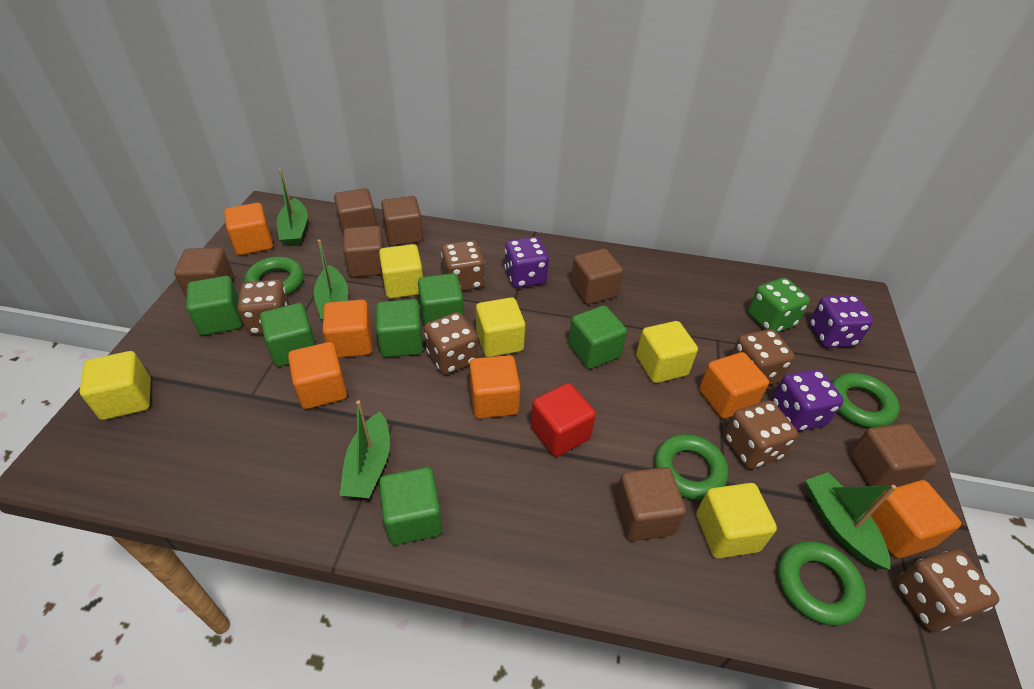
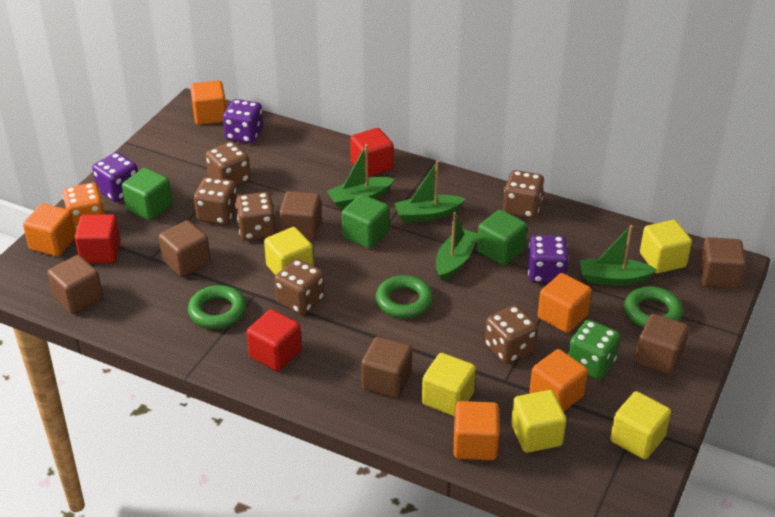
brown cube: [174,248,234,299] [334,188,377,235] [343,226,384,278] [381,196,423,246] [571,249,623,304] [615,467,686,541] [850,423,937,491] = 7 -> [47,255,103,314] [159,220,211,277] [279,191,321,241] [361,337,412,398] [635,314,689,375] [699,237,746,289] = 6
green cube: [186,276,242,335] [260,303,316,367] [376,299,423,358] [379,467,442,545] [418,273,464,326] [568,305,627,369] = 6 -> [122,168,172,221] [342,194,389,249] [477,210,527,266] = 3
green ring: [244,257,304,295] [655,434,728,500] [778,541,866,625] [832,373,900,428] = 4 -> [188,285,246,329] [376,275,433,318] [624,286,683,328] = 3
orange cube: [224,203,273,255] [288,342,347,409] [322,300,372,358] [469,355,520,419] [699,352,769,419] [867,480,961,558] = 6 -> [23,203,76,257] [190,80,226,125] [454,401,499,460] [529,349,588,412] [538,273,592,333] = 5
orange dice: none = 0 -> [63,183,105,231] = 1
red cube: [531,383,596,457] = 1 -> [75,215,121,263] [247,309,302,371] [350,128,394,177] = 3

